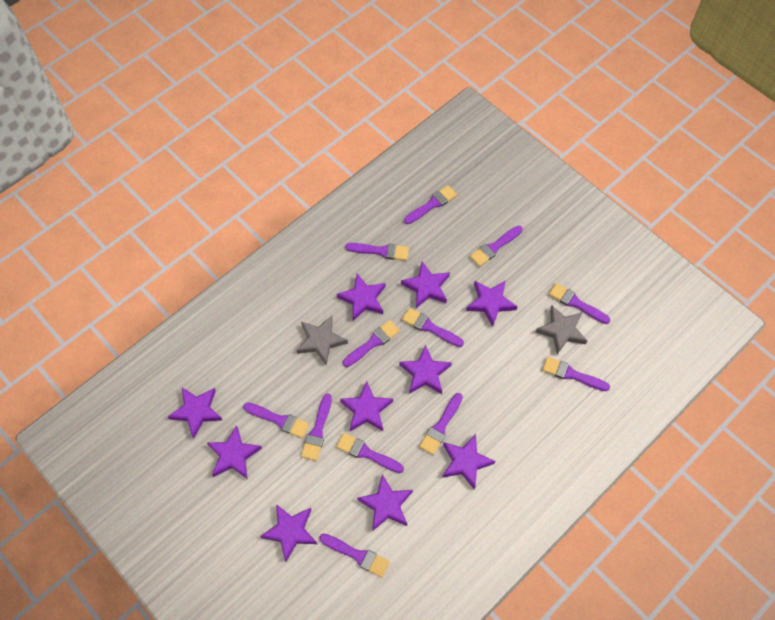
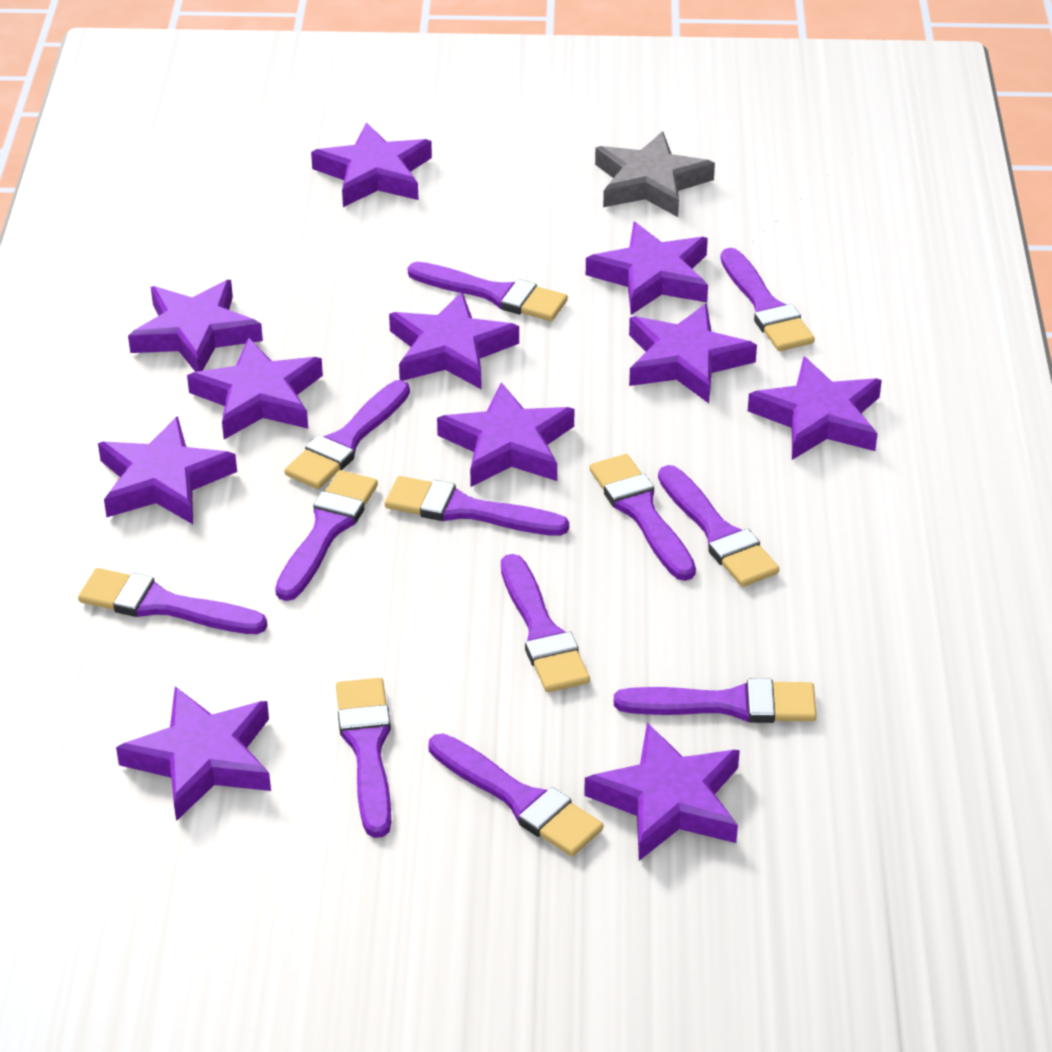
grey star: [297,316,348,365] [536,305,587,354] = 2 -> [595,131,715,217] = 1
purple star: [168,388,222,438] [207,425,262,478] [260,504,317,562] [337,274,385,321] [340,381,393,431] [357,474,413,530] [399,345,452,394] [401,262,450,308] [442,434,495,490] [466,280,518,327] = 10 -> [98,416,237,524] [116,686,271,821] [128,280,263,372] [187,337,323,439] [311,122,432,207] [389,292,519,390] [437,382,575,487] [584,723,740,861] [586,222,708,315] [629,303,757,403] [748,357,882,460] = 11

